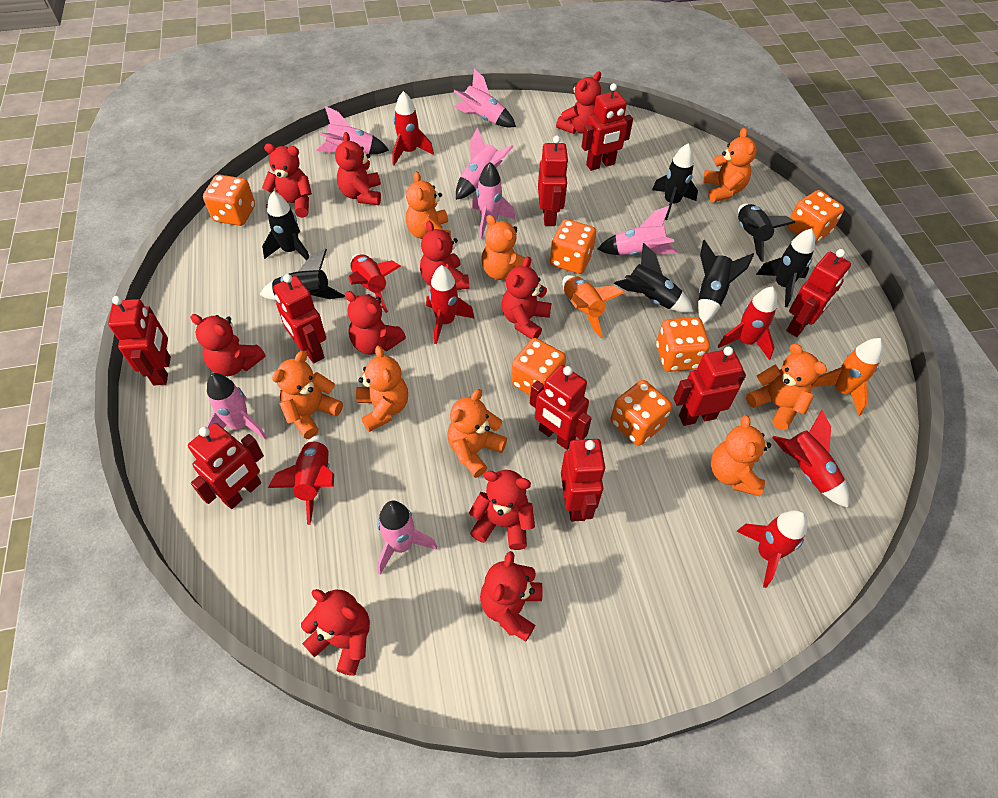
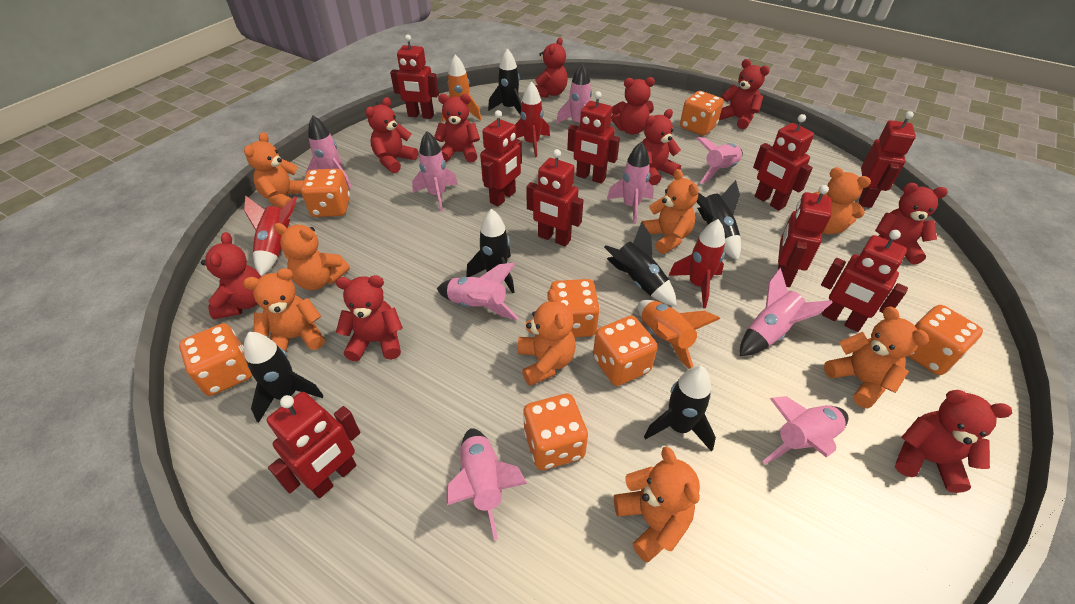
black rocket: [260,249,345,300] [262,191,309,261] [614,243,694,313] [652,143,698,220] [698,240,754,324] [738,204,795,262] [756,228,815,307] = 7 -> [244,332,324,423] [466,209,515,293] [488,49,522,116] [604,222,677,306] [644,366,716,452] [696,180,741,260] = 6
orange dice: [203,175,255,226] [511,338,566,395] [550,219,596,274] [611,380,672,446] [656,317,710,372] [787,190,844,243] = 6 -> [179,323,253,396] [301,169,350,217] [523,394,588,470] [550,279,600,337] [593,316,658,386] [680,91,724,135] [908,305,983,375] = 7
pink rocket: [206,373,267,439] [316,106,389,154] [377,501,437,575] [454,69,516,127] [456,128,513,200] [472,162,515,240] [597,206,677,256] = 7 -> [305,115,352,189] [412,131,458,212] [437,263,519,320] [446,428,527,540] [556,63,592,124] [607,142,654,224] [696,137,743,184] [740,268,833,356] [762,396,849,464] = 9
red rocket: [268,435,334,525] [348,254,401,313] [392,91,434,165] [426,265,475,344] [718,287,777,360] [736,510,808,588] [772,410,849,508] = 7 -> [244,195,297,276] [515,81,550,157] [668,219,725,308] = 3

